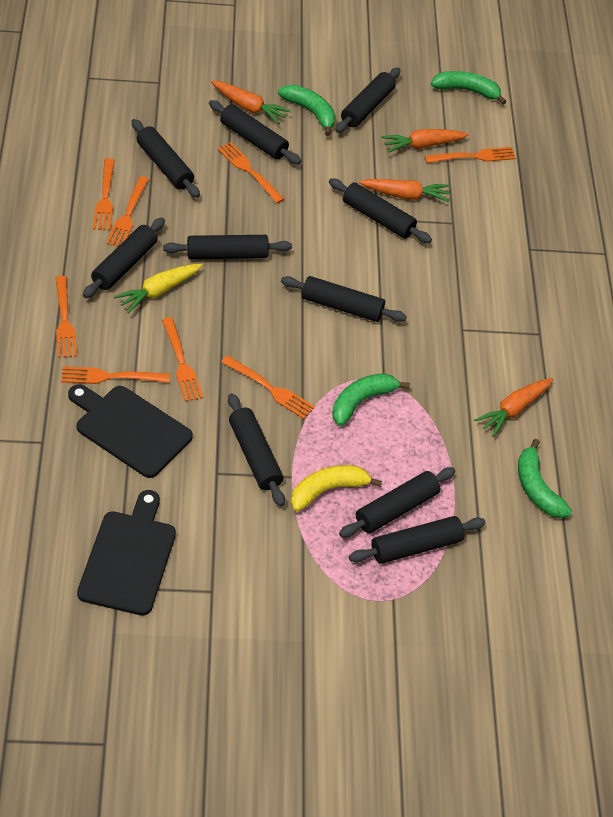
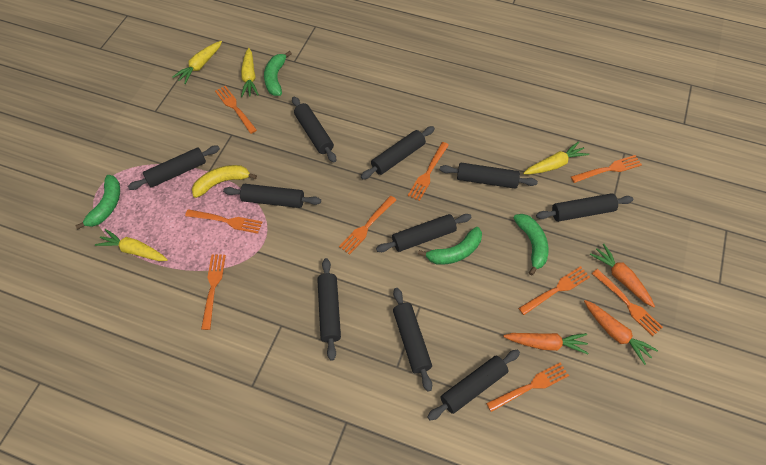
black cutting board: [68,384,193,478] [77,490,176,616] = 2 -> none = 0
orange carrot: [211,81,291,124] [359,179,450,202] [381,129,469,153] [474,378,553,437] = 4 -> [503,333,588,354] [584,300,658,365] [589,244,655,308] = 3
orange fork: [55,276,77,358] [61,367,170,384] [93,158,115,231] [106,176,149,247] [162,318,203,402] [217,142,284,203] [221,355,315,419] [424,147,516,163] = 8 -> [185,209,262,234] [201,254,226,330] [215,86,257,134] [339,196,396,255] [408,142,449,201] [486,362,569,412] [518,266,590,315] [571,155,642,183] [592,269,663,336] = 9
yellow carrot: [114,264,202,313] = 1 -> [95,229,168,261] [172,41,222,84] [241,48,259,97] [523,141,589,174] = 4

